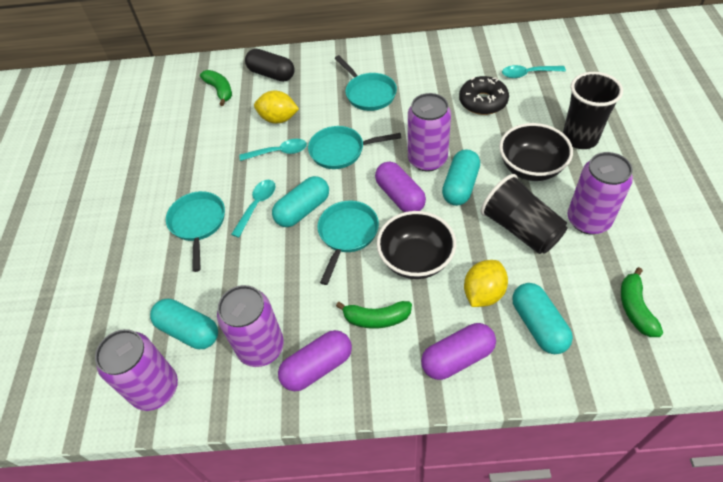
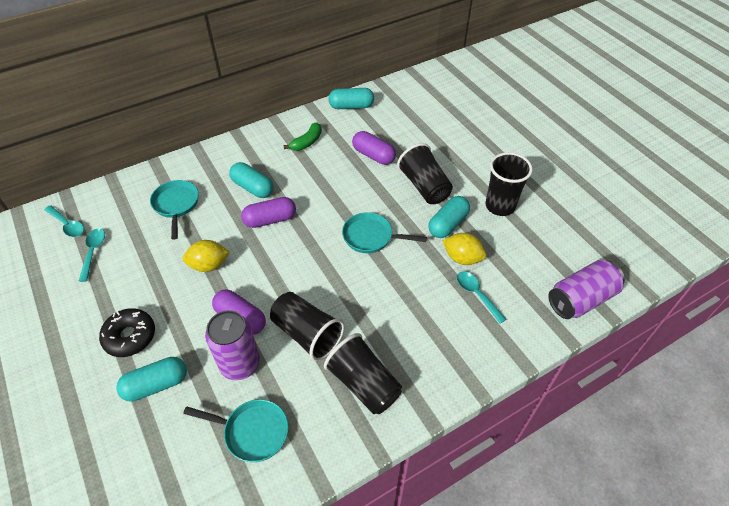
black bowl: [377,211,456,279] [499,123,573,181] = 2 -> none = 0
black capsule: [245,49,295,82] = 1 -> none = 0
black cup: [481,174,567,254] [563,72,623,149] = 2 -> [270,292,344,361] [324,333,402,414] [397,143,453,204] [486,152,533,216] = 4
green banana: [200,70,232,106] [336,301,412,329] [621,267,663,337] = 3 -> [283,122,322,151] = 1
purple can: [95,329,178,411] [217,285,284,367] [408,93,451,172] [568,152,633,234] = 4 -> [205,310,260,380] [548,260,625,319] = 2
turquoise pan: [166,191,225,272] [308,126,401,169] [317,201,379,285] [335,55,397,111] = 4 -> [150,180,199,240] [183,399,288,462] [342,212,427,253] = 3

